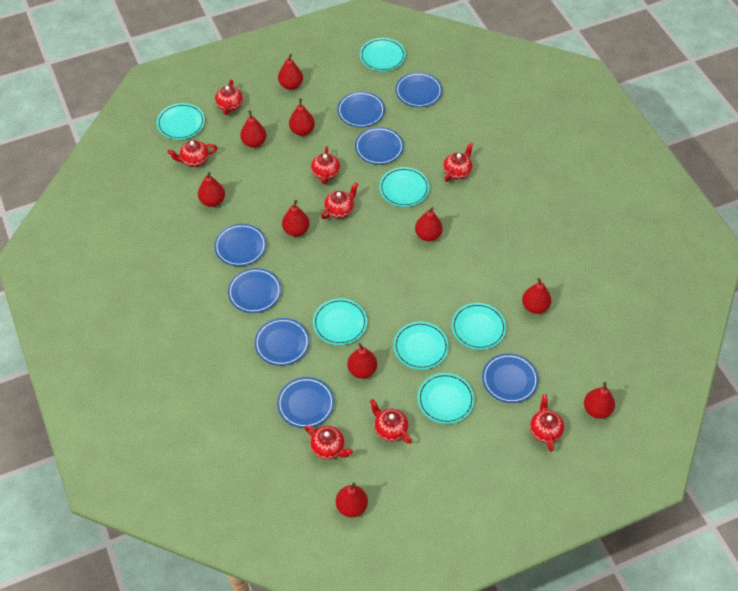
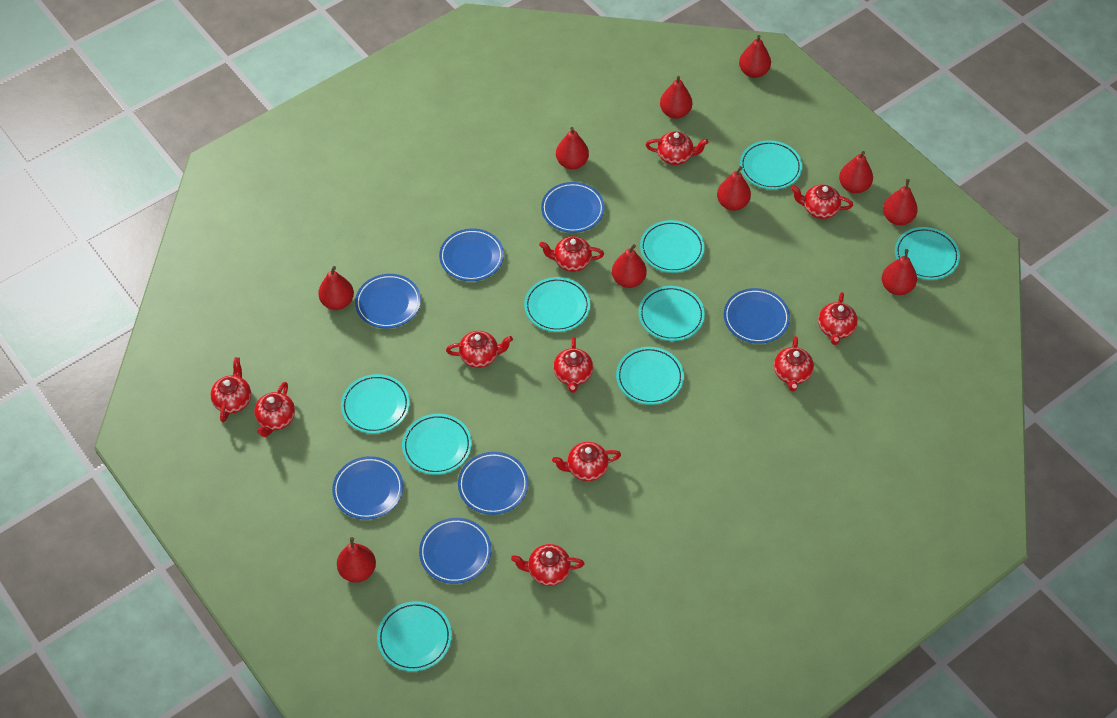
blue plate: [214,224,267,266] [228,268,281,313] [254,318,310,366] [277,377,334,428] [337,91,385,128] [355,127,404,165] [395,72,442,107] [482,353,539,403] = 8 -> [332,456,403,520] [355,274,421,328] [419,518,492,584] [439,228,504,281] [458,452,529,515] [541,182,605,233] [724,288,790,344] = 7
red teapot: [167,140,217,167] [215,80,243,115] [304,425,353,459] [311,146,340,184] [321,182,358,219] [370,399,412,444] [443,142,473,182] [530,394,564,452] = 8 -> [211,357,251,423] [254,382,295,437] [446,331,513,368] [511,544,585,586] [539,236,604,272] [552,442,621,481] [553,337,593,393] [646,131,708,165] [774,336,814,391] [791,184,853,219] [818,292,858,345] = 11
turquoise plate: [157,103,205,140] [313,298,367,345] [360,38,406,71] [379,167,430,207] [393,322,449,370] [418,373,475,424] [452,303,506,350] = 7 -> [341,374,410,434] [377,601,452,672] [402,414,472,475] [524,277,590,332] [616,347,684,405] [638,286,705,341] [640,220,705,273] [740,140,802,190] [895,227,960,280] = 9

